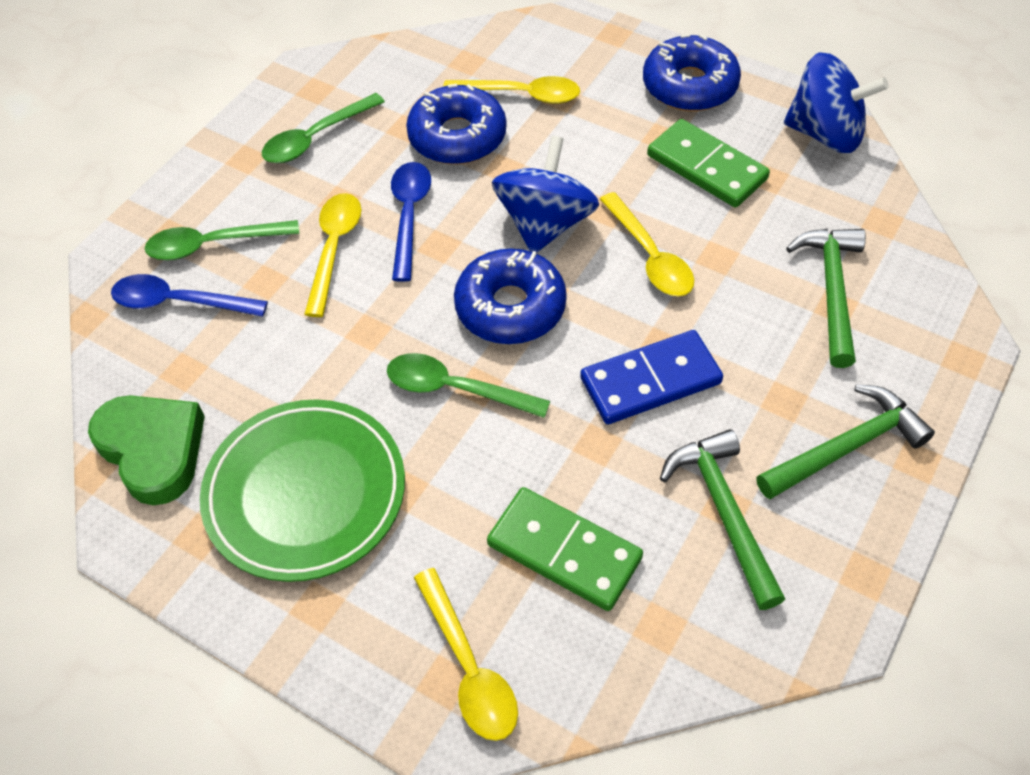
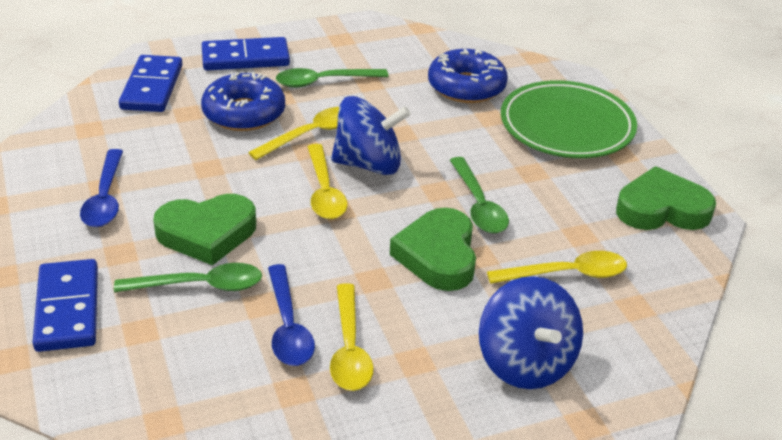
blue domino: [580,330,723,424] = 1 -> [32,259,98,352] [119,55,183,112] [202,37,290,71] = 3
blue donut: [406,84,507,164] [454,248,567,344] [643,34,741,111] = 3 -> [201,72,285,131] [428,49,508,103] = 2
green domino: [487,487,643,611] [647,119,770,208] = 2 -> none = 0
green hammer: [660,429,785,610] [756,385,935,499] [786,229,866,368] = 3 -> none = 0
green heart: [88,395,205,505] = 1 -> [153,194,256,265] [390,208,476,291] [616,166,716,230] = 3

